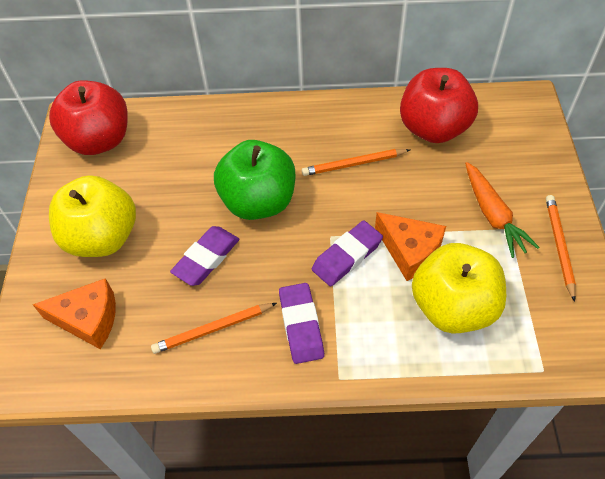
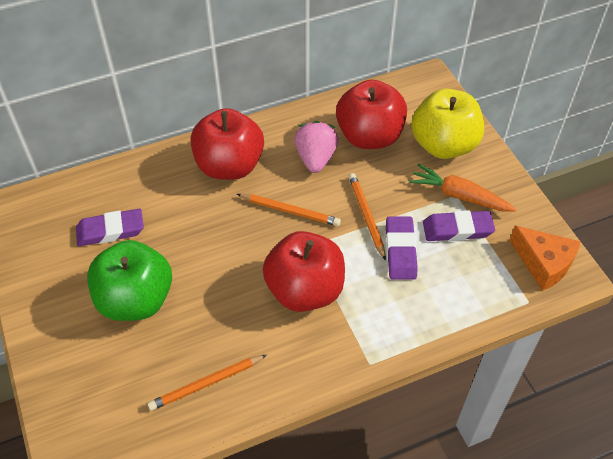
orange cheese: [33,278,116,349] [375,212,446,281] = 2 -> [509,226,581,291] = 1
pink strawberry: none = 0 -> [294,121,339,173] = 1
red apple: [49,80,128,155] [400,68,478,143] = 2 -> [190,108,264,180] [263,231,345,312] [336,80,407,149] = 3
yellow apple: [49,175,136,257] [412,243,506,334] = 2 -> [411,88,484,159] = 1

